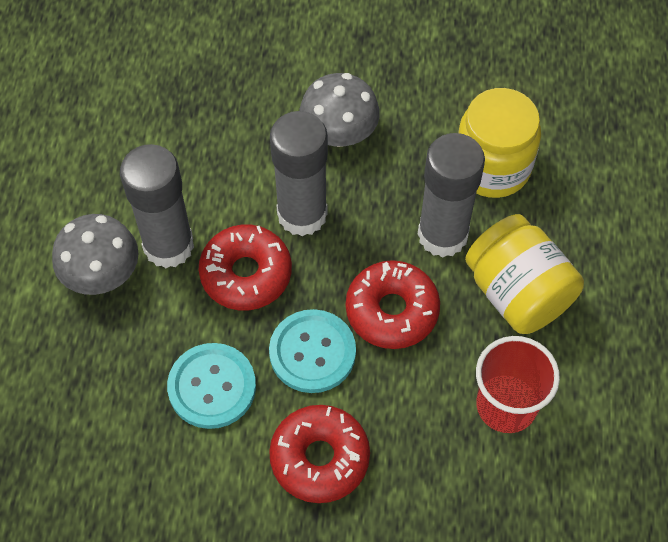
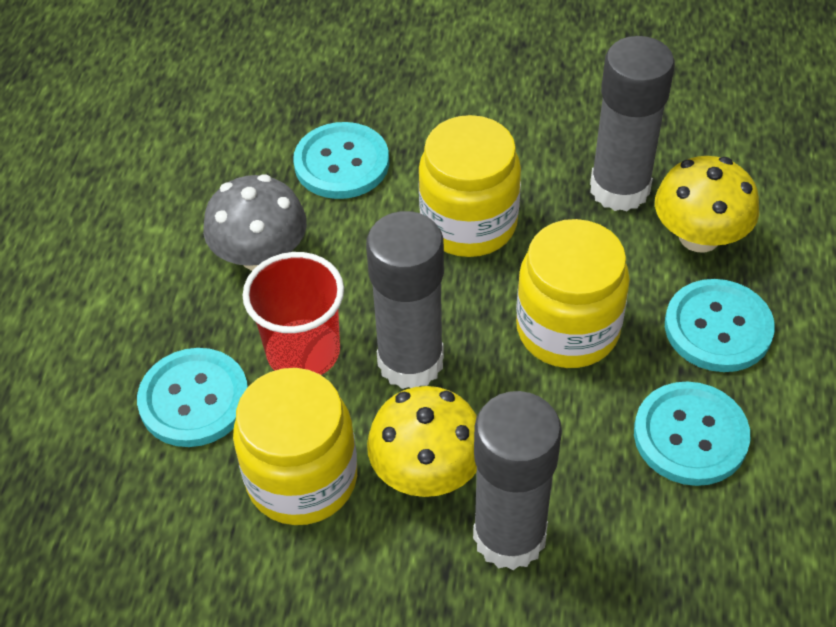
grey mushroom: [52,214,139,295] [299,73,380,147] = 2 -> [203,174,307,271] = 1
red donut: [199,225,292,310] [269,405,370,503] [346,260,440,349] = 3 -> none = 0
turquoise button: [167,343,256,429] [269,309,356,393] = 2 -> [137,348,248,447] [293,122,389,199] [634,382,750,486] [665,279,775,372] = 4
yellow jar: [458,88,541,198] [465,214,584,334] = 2 -> [233,368,357,525] [419,115,521,257] [516,219,630,368] = 3
yellow mushroom: none = 0 -> [367,386,477,497] [655,156,759,252] = 2

